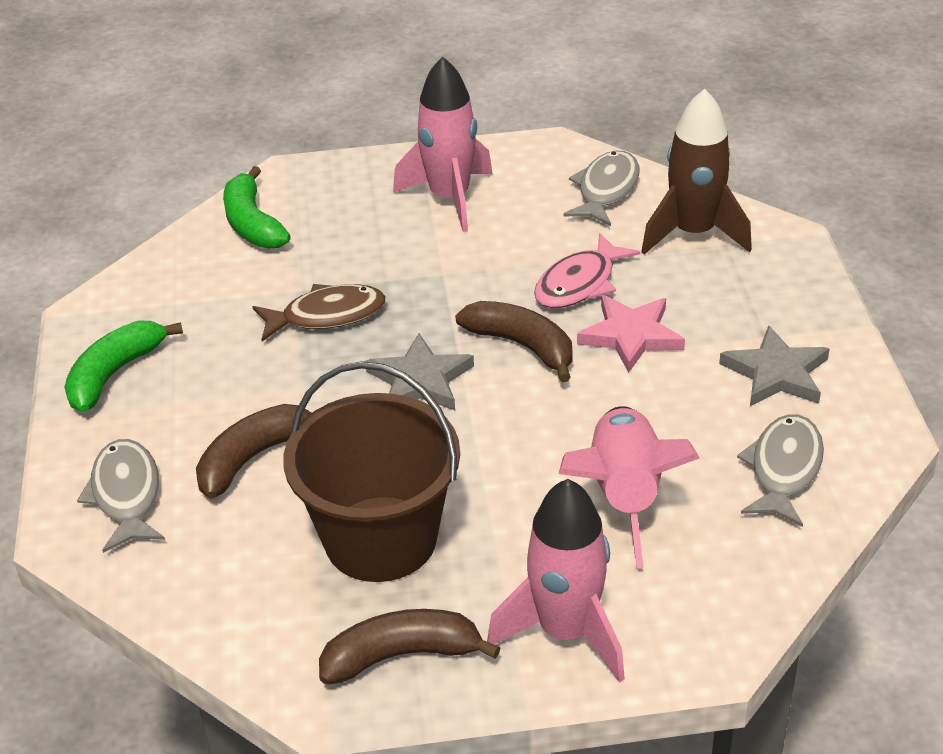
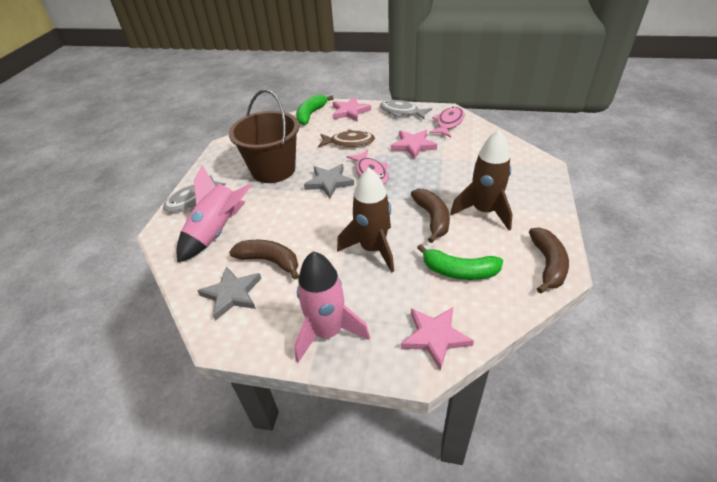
brown rocket: [641,89,752,255] = 1 -> [337,168,394,273] [450,130,513,231] = 2
grey fish: [77,439,165,553] [564,151,639,226] [737,414,824,527] = 3 -> [163,175,226,212] [380,100,432,120] = 2
pink fish: [534,233,640,308] = 1 -> [346,150,389,185] [429,107,464,137] = 2
pink rocket: [393,56,493,232] [487,479,625,683] [559,406,700,569] = 3 -> [176,165,251,262] [294,251,370,362] = 2
pink star: [577,295,685,373] = 1 -> [333,97,371,121] [391,130,437,159] [401,307,474,371] = 3

